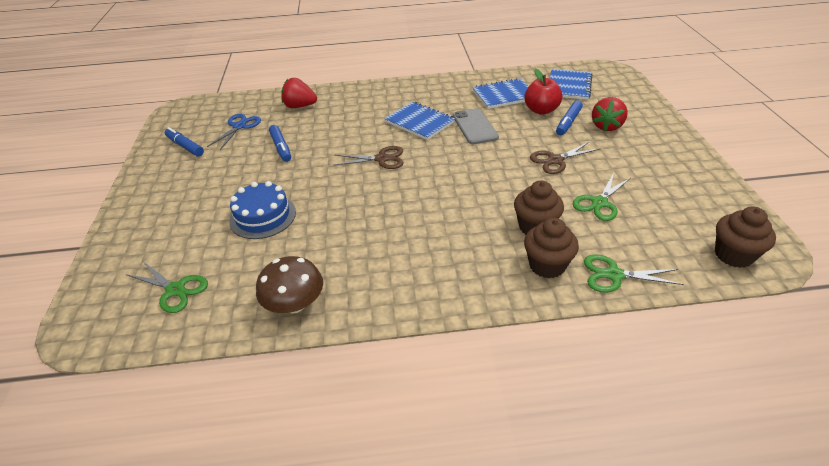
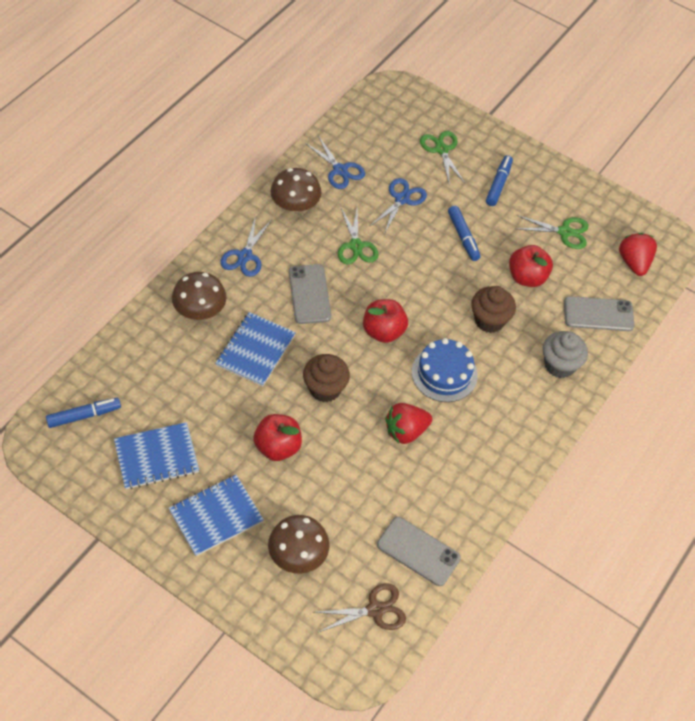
blue scissors: [207,114,261,150] = 1 -> [220,216,272,277] [305,136,365,189] [370,178,427,234] = 3
brown cupcake: [514,181,564,235] [524,218,579,278] [715,206,776,268] = 3 -> [303,354,350,402] [471,286,516,333] = 2
brown mushroom: [256,256,323,313] = 1 -> [172,272,226,320] [268,515,330,574] [271,168,322,212] = 3
brown scissors: [335,146,403,169] [530,142,599,174] = 2 -> [314,583,406,632] = 1
grey cupcake: none = 0 -> [543,331,588,378] = 1
grey phone: [453,108,499,144] = 1 -> [289,264,331,324] [377,517,461,586] [564,296,635,331] = 3
red apple: [524,69,563,115] = 1 -> [253,414,302,461] [363,299,408,343] [509,245,553,287] = 3

